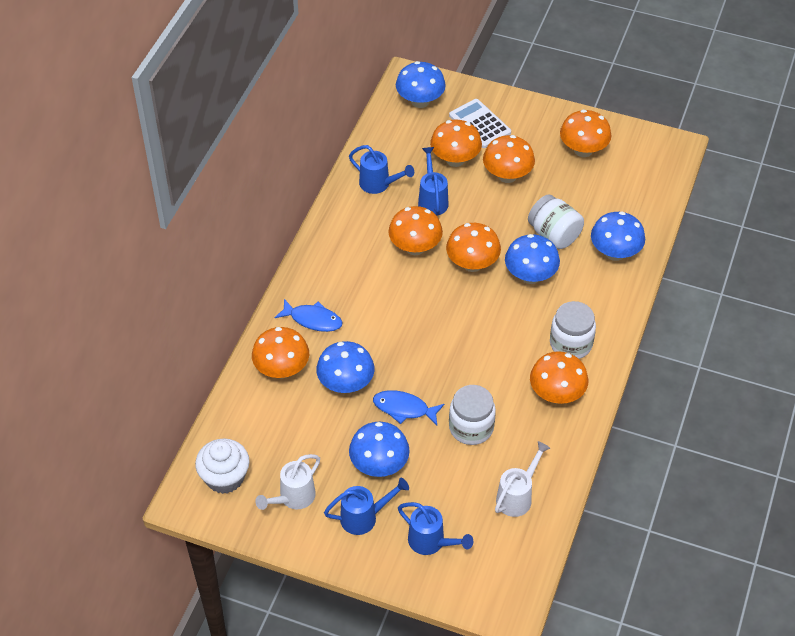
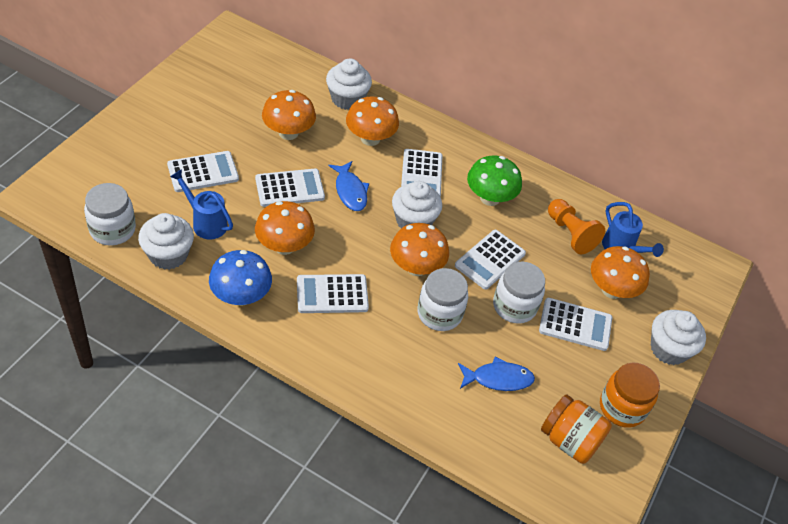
blue mushroom: [316,341,374,393] [349,422,410,477] [396,61,446,108] [505,234,560,284] [591,211,645,261] = 5 -> [209,250,272,306] = 1
blue watering can: [324,478,409,535] [349,145,414,194] [398,502,473,555] [418,147,449,216] = 4 -> [170,169,233,239] [602,202,664,257] = 2
green mushroom: none = 0 -> [467,155,522,206] = 1
orange jar: none = 0 -> [541,394,612,464] [600,362,660,428] = 2
orange mushroom: [252,327,309,379] [388,206,443,255] [430,119,482,167] [446,223,501,272] [483,135,535,183] [530,351,588,404] [560,110,612,157] = 7 -> [255,201,315,255] [262,90,316,140] [346,97,399,146] [390,223,449,276] [591,246,650,299] = 5
orange pawn: none = 0 -> [548,199,605,254] = 1
white calculator: [449,99,511,148] = 1 -> [167,151,239,192] [255,169,325,207] [297,274,369,313] [401,149,443,197] [455,230,526,290] [539,298,612,351] = 6
white cupcake: [195,439,250,494] = 1 -> [138,213,194,270] [326,58,372,110] [392,181,442,228] [651,310,706,365] = 4
white watering can: [255,454,320,510] [495,441,550,517] = 2 -> none = 0

